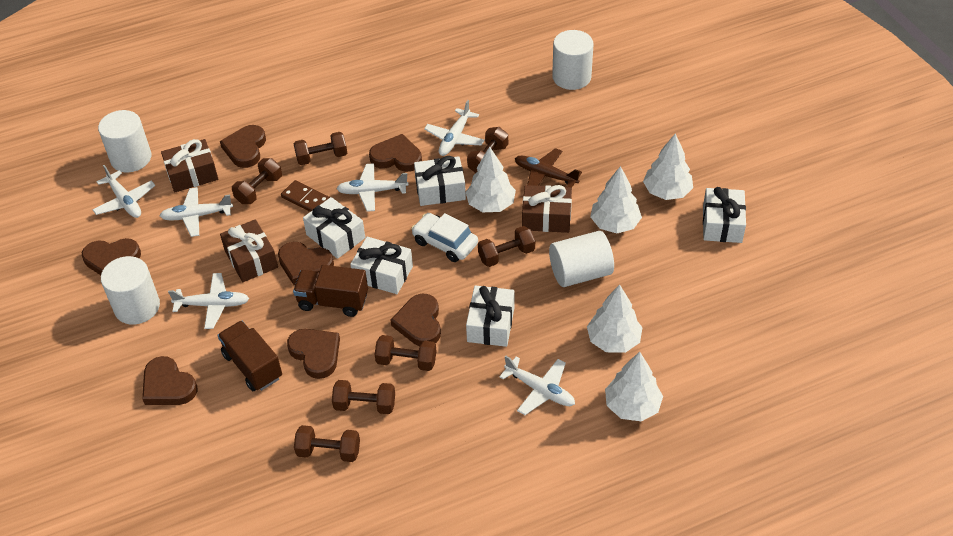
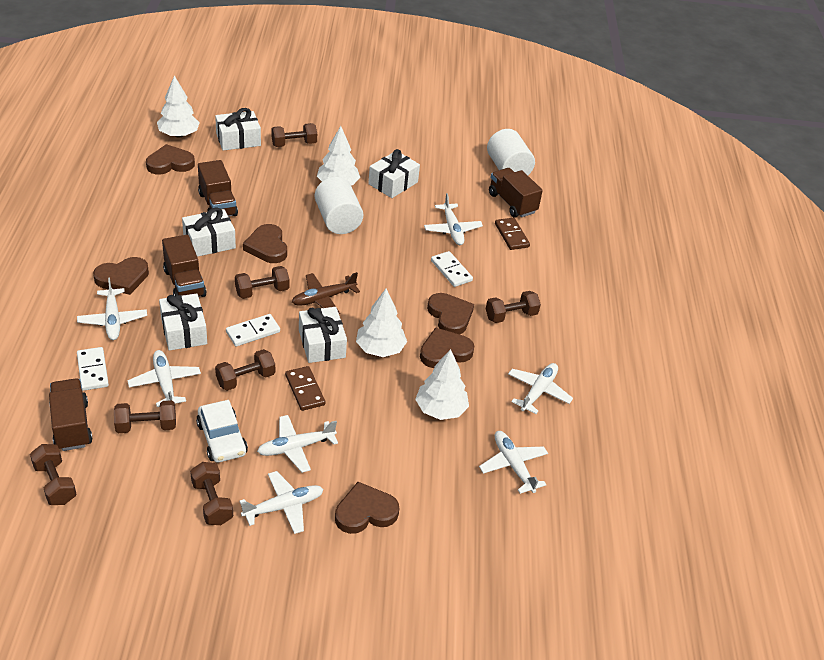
brown domino: [281,180,330,212] = 1 -> [285,366,325,411] [495,218,530,250] = 2
brown gift: [161,139,218,192] [220,219,278,282] [522,185,572,233] = 3 -> none = 0
brown heart: [82,238,141,275] [142,356,198,405] [220,125,266,168] [278,242,334,285] [287,329,340,379] [369,134,422,172] [391,294,441,346] = 7 -> [93,257,149,295] [146,144,195,175] [243,224,287,263] [335,482,400,534] [420,327,474,368] [427,293,474,334] = 6
brown truck: [218,321,282,391] [293,265,368,317] = 2 -> [49,378,93,451] [162,235,207,297] [198,160,238,216] [489,168,543,218] = 4
white cylinder: [98,110,151,172] [101,256,160,325] [549,231,614,287] [552,30,594,90] = 4 -> [315,177,363,234] [487,129,535,175] = 2
white domino: none = 0 -> [77,347,109,391] [226,314,280,346] [431,251,473,287] = 3
white plane: [92,165,155,218] [160,187,233,237] [168,273,250,329] [336,163,409,212] [424,100,485,156] [499,355,575,415] = 6 -> [77,278,147,340] [127,350,201,407] [239,471,324,534] [257,415,338,473] [424,193,483,245] [479,431,548,494] [508,363,573,414] = 7
white tree: [466,146,516,212] [587,284,643,353] [590,166,642,233] [605,352,663,422] [643,133,693,200] = 5 -> [157,75,200,138] [317,126,360,185] [356,288,407,357] [415,349,469,420] = 4

